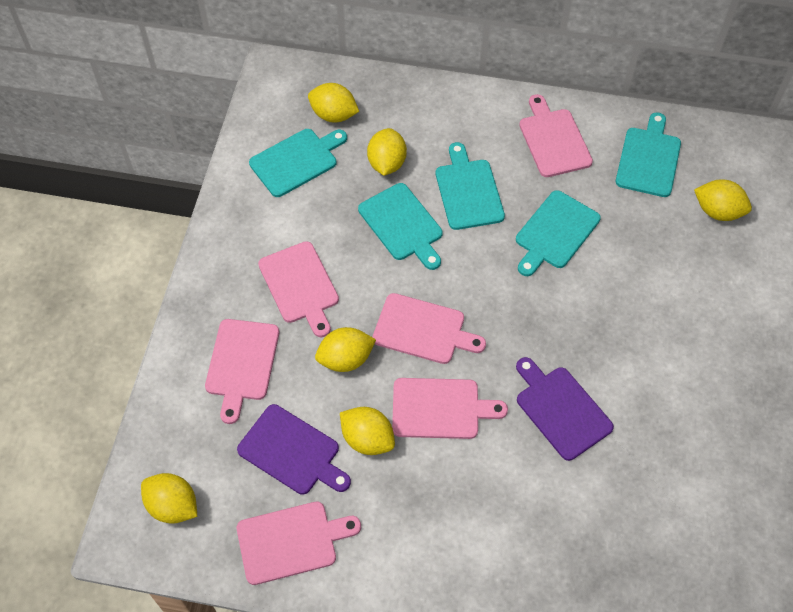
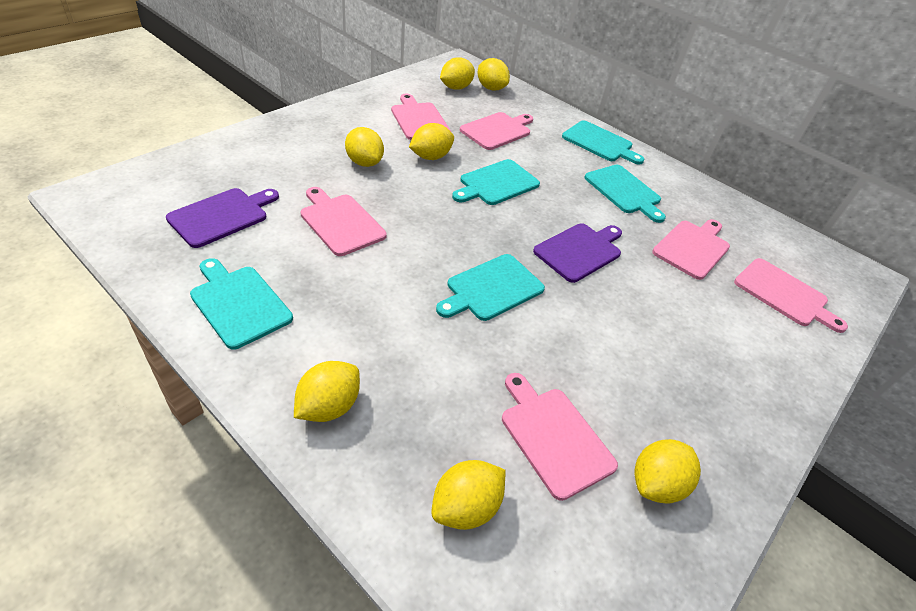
yellow lemon: [141,473,197,524] [308,83,359,123] [315,327,376,372] [340,407,395,455] [367,128,407,176] [694,179,752,221] = 6 -> [294,361,360,422] [345,127,384,167] [409,123,454,160] [431,460,505,530] [440,57,475,90] [478,58,510,91] [634,439,701,504] = 7

